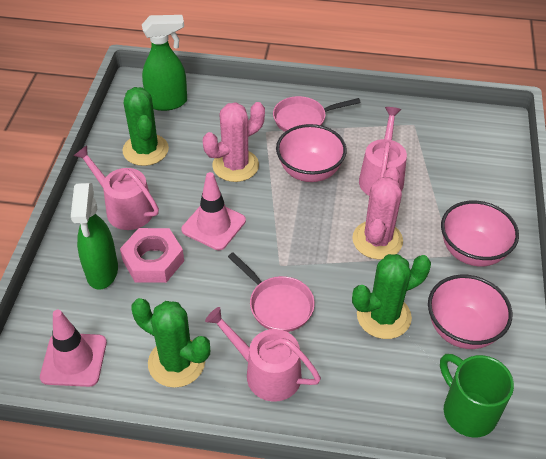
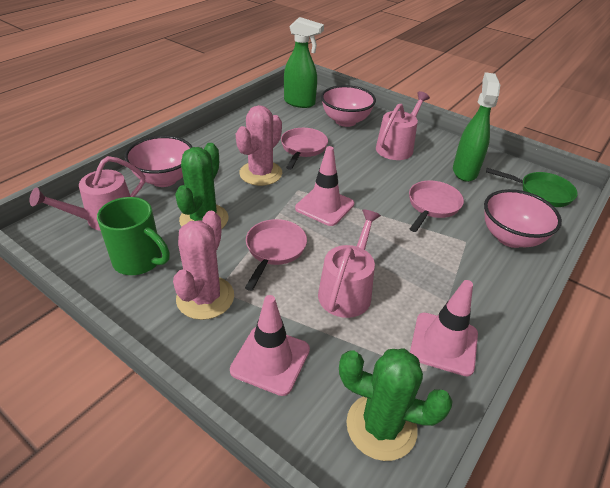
green cactus: [123,87,169,166] [131,298,210,388] [352,254,431,339] = 3 -> [175,143,228,229] [339,349,452,461] = 2
green pan: none = 0 -> [486,168,578,207] = 1
pink nut: [120,228,184,283] = 1 -> none = 0
pink pan: [228,252,315,332] [273,96,361,132] = 2 -> [245,219,307,291] [281,128,328,170] [409,181,464,232] = 3
pink traffic cone: [40,310,107,387] [181,172,246,250] = 2 -> [230,295,310,396] [295,146,354,226] [410,280,478,376] = 3

